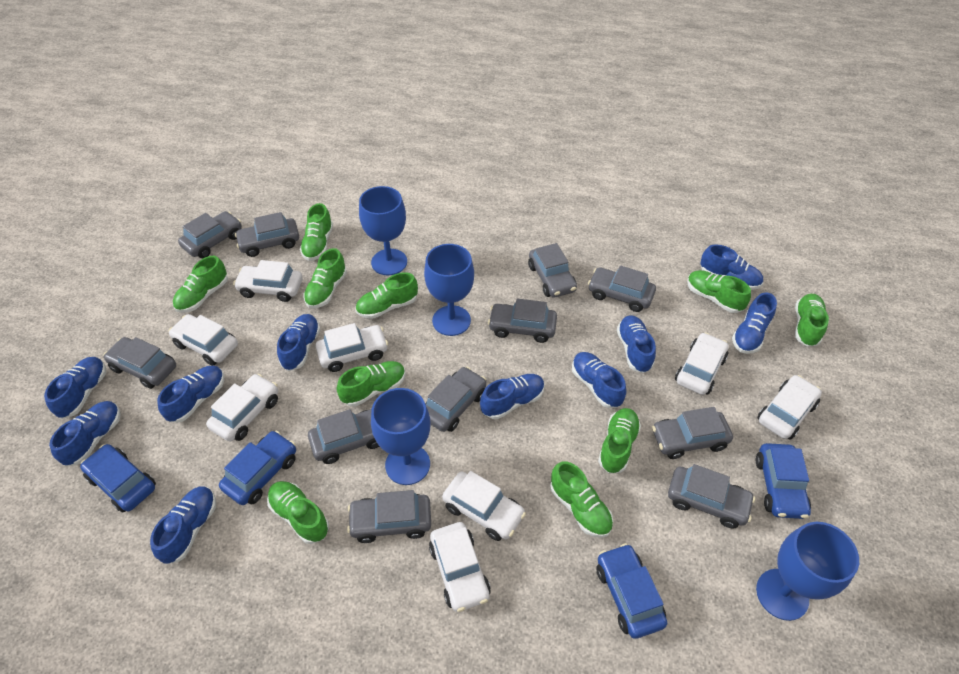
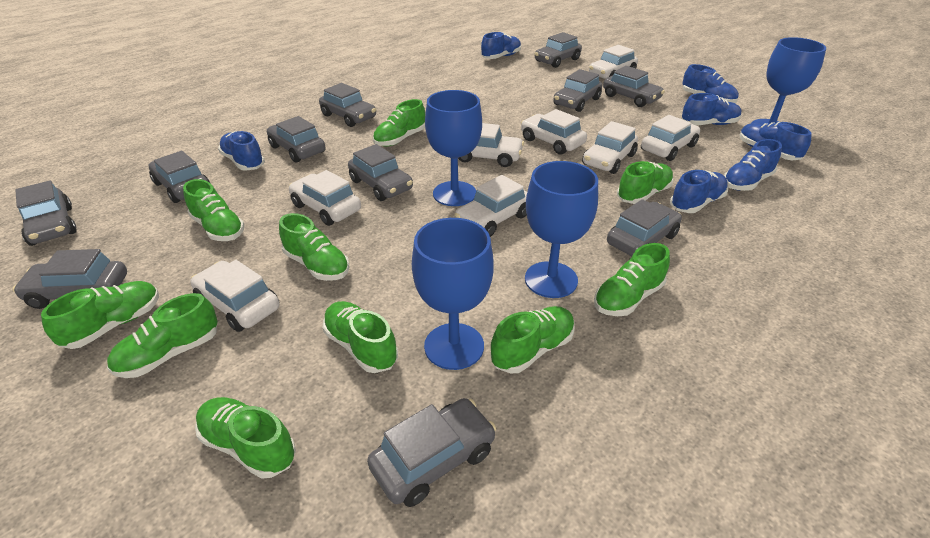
blue car: [80,444,156,513] [219,430,296,505] [596,543,667,639] [755,443,811,519] = 4 -> none = 0
blue shoe: [44,357,106,419] [49,401,121,466] [150,486,216,564] [157,365,224,423] [277,314,320,371] [480,374,545,419] [572,352,626,408] [617,315,656,373] [701,244,763,290] [732,292,777,354] = 10 -> [218,131,265,171] [481,32,521,59] [670,170,728,213] [682,64,739,103] [682,93,741,125] [724,139,782,191] [740,122,812,160] = 7

